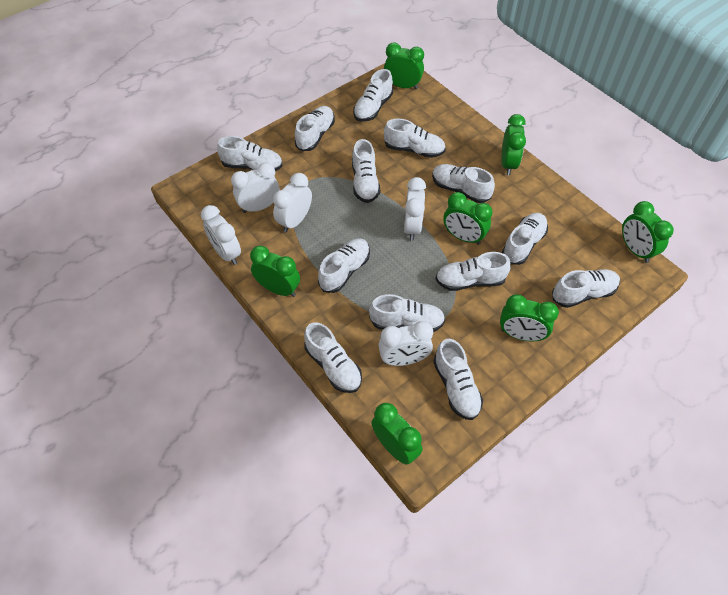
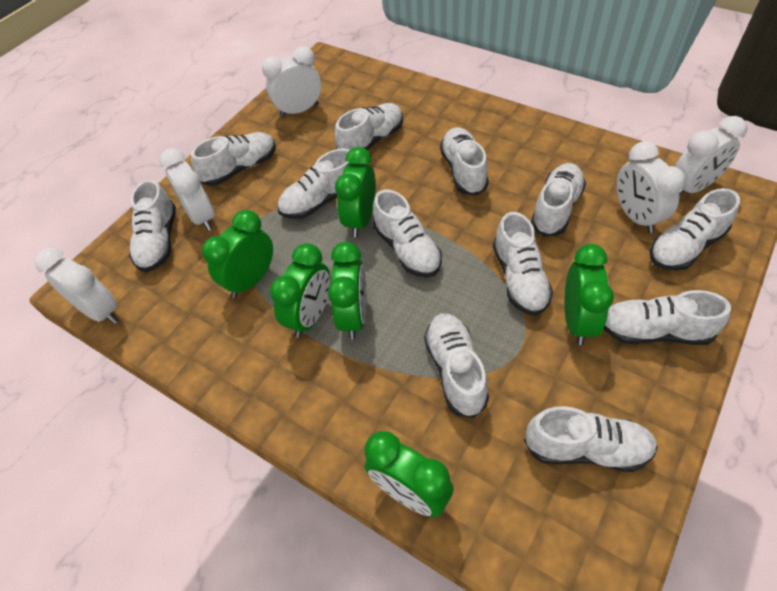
green clock: [250,246,300,297] [371,403,422,465] [384,42,424,89] [443,192,492,245] [500,294,559,341] [501,114,526,175] [622,201,674,263] = 7 -> [202,210,273,298] [270,243,330,338] [328,242,367,339] [335,147,376,237] [364,431,454,517] [565,244,614,345] = 6
white shoe: [217,136,283,171] [295,106,335,151] [304,322,362,393] [318,238,370,293] [352,139,380,203] [353,69,393,122] [369,294,445,332] [384,118,446,158] [432,164,495,203] [433,339,483,420] [435,252,511,291] [502,213,548,265] [552,269,620,308] = 13 -> [129,180,176,272] [191,132,276,186] [278,148,351,219] [334,103,403,150] [373,190,442,277] [424,313,489,418] [440,127,489,196] [493,212,553,316] [524,406,658,472] [531,163,586,236] [604,290,731,345] [650,188,740,271] = 12

